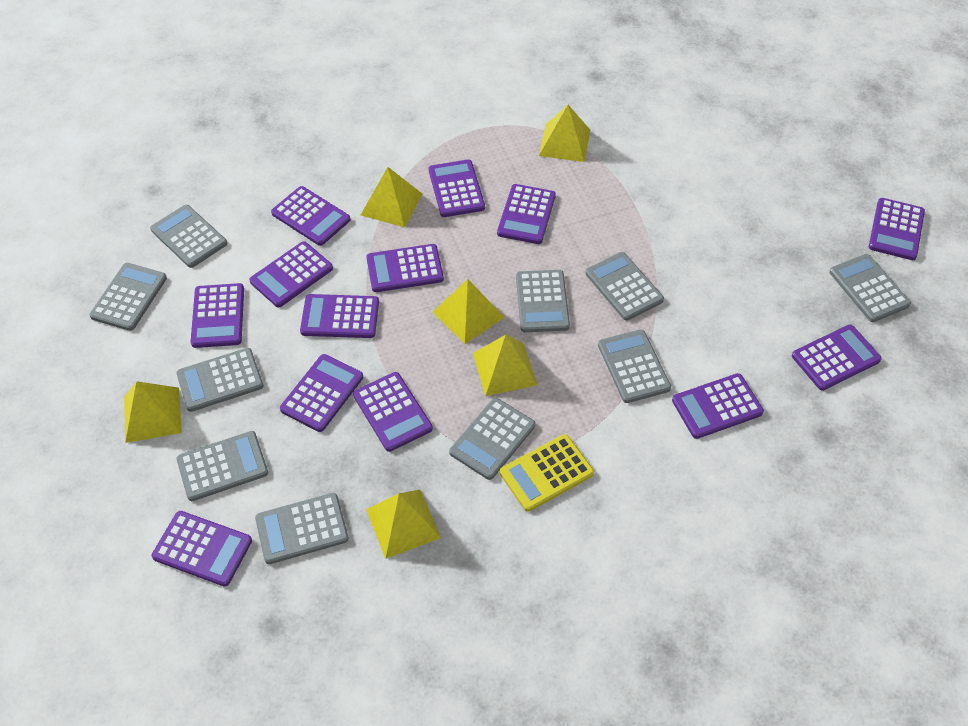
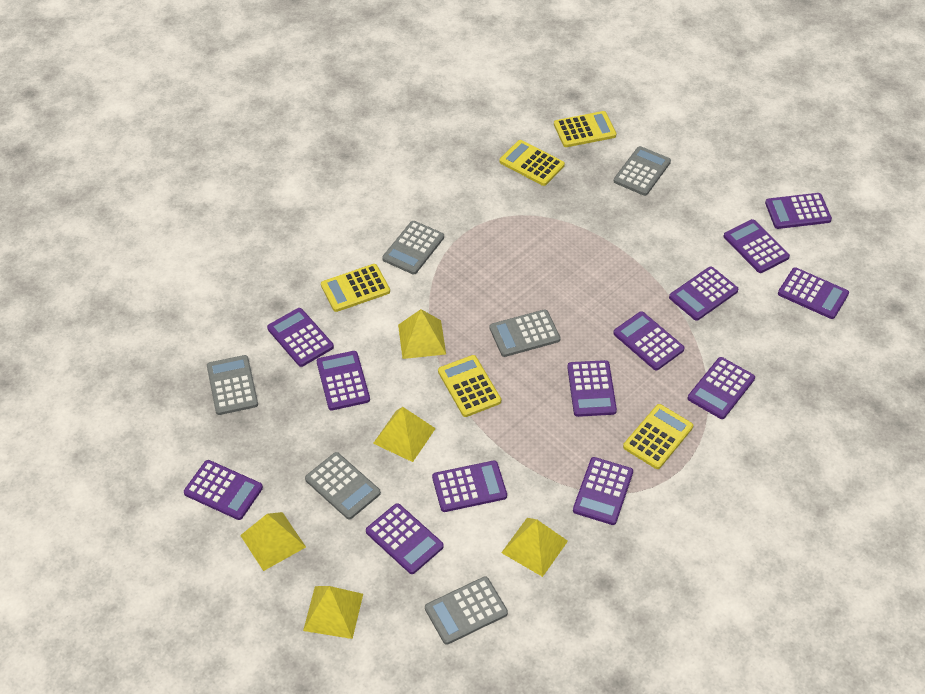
grey calculator: [89,263,167,331] [150,205,227,268] [176,348,263,412] [177,431,268,501] [255,493,349,564] [449,398,535,480] [516,270,570,332] [585,252,664,321] [598,329,671,403] [829,254,911,322] = 10 -> [207,355,258,415] [305,452,381,519] [382,221,444,274] [425,576,508,645] [490,309,561,357] [614,146,671,196] = 6
yellow calculator: [500,434,594,512] = 1 -> [321,264,390,312] [438,355,501,417] [499,140,565,186] [554,111,616,147] [623,404,693,469] = 5
yellow pyramid: [124,381,182,443] [361,167,422,227] [366,490,441,559] [433,279,505,344] [473,335,537,396] [539,105,590,162] = 6 -> [240,512,306,571] [303,586,363,639] [373,407,436,462] [398,309,446,359] [501,518,568,577] = 5

